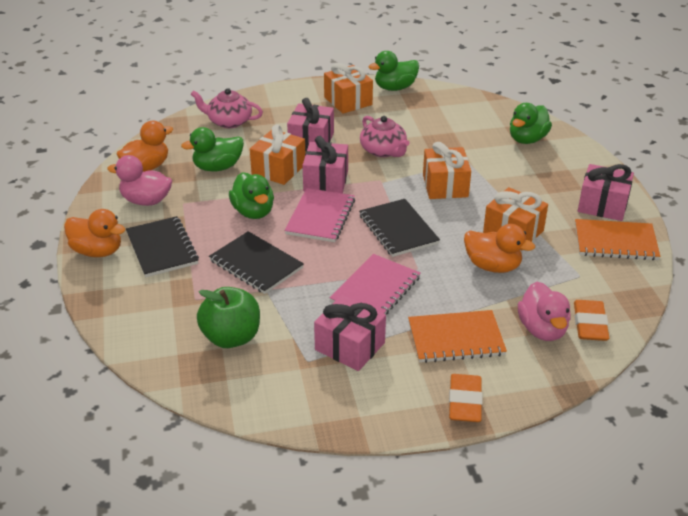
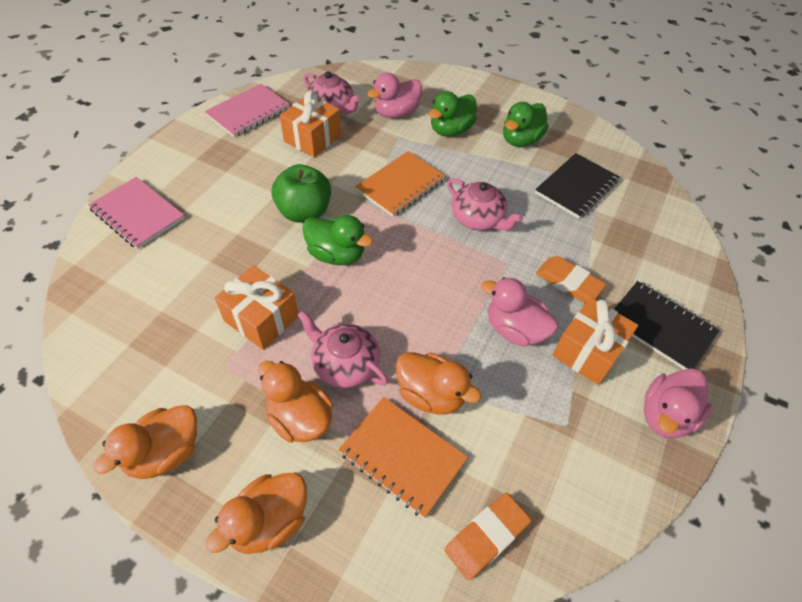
black notebook: [126,216,199,277] [209,231,304,294] [359,199,440,257] = 3 -> [535,153,619,219] [614,281,719,370] = 2
green duck: [181,127,244,172] [229,172,274,219] [368,51,419,91] [510,103,552,144] = 4 -> [302,215,373,266] [428,91,477,137] [503,102,549,147] = 3
orange duck: [64,209,125,257] [117,120,173,172] [464,224,535,273] = 3 -> [94,405,197,479] [205,473,307,554] [258,361,333,443] [396,352,481,415] = 4
orange gift: [250,124,305,185] [324,63,373,114] [423,142,471,199] [483,187,548,251] = 4 -> [215,265,298,350] [280,90,341,157] [552,297,638,385] = 3
pink duck: [107,155,172,206] [518,282,571,341] = 2 -> [367,73,422,118] [481,277,558,347] [644,368,712,439] = 3
pink gift: [287,98,334,151] [303,136,348,194] [314,295,386,371] [578,164,634,221] = 4 -> none = 0
pink teapot: [191,88,263,128] [360,116,410,157] = 2 -> [298,310,388,388] [304,71,361,114] [447,178,523,230] = 3

